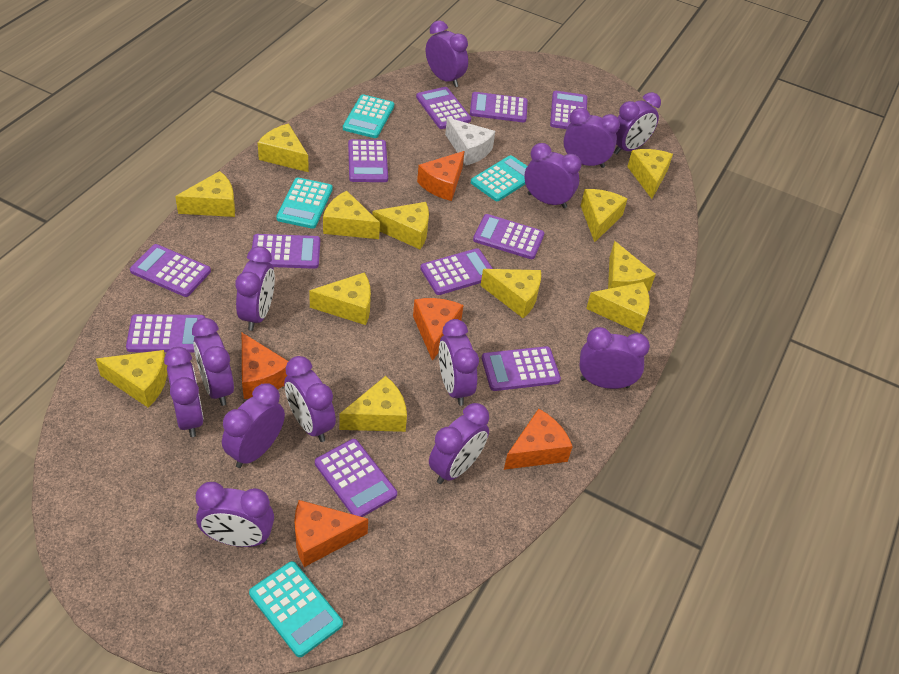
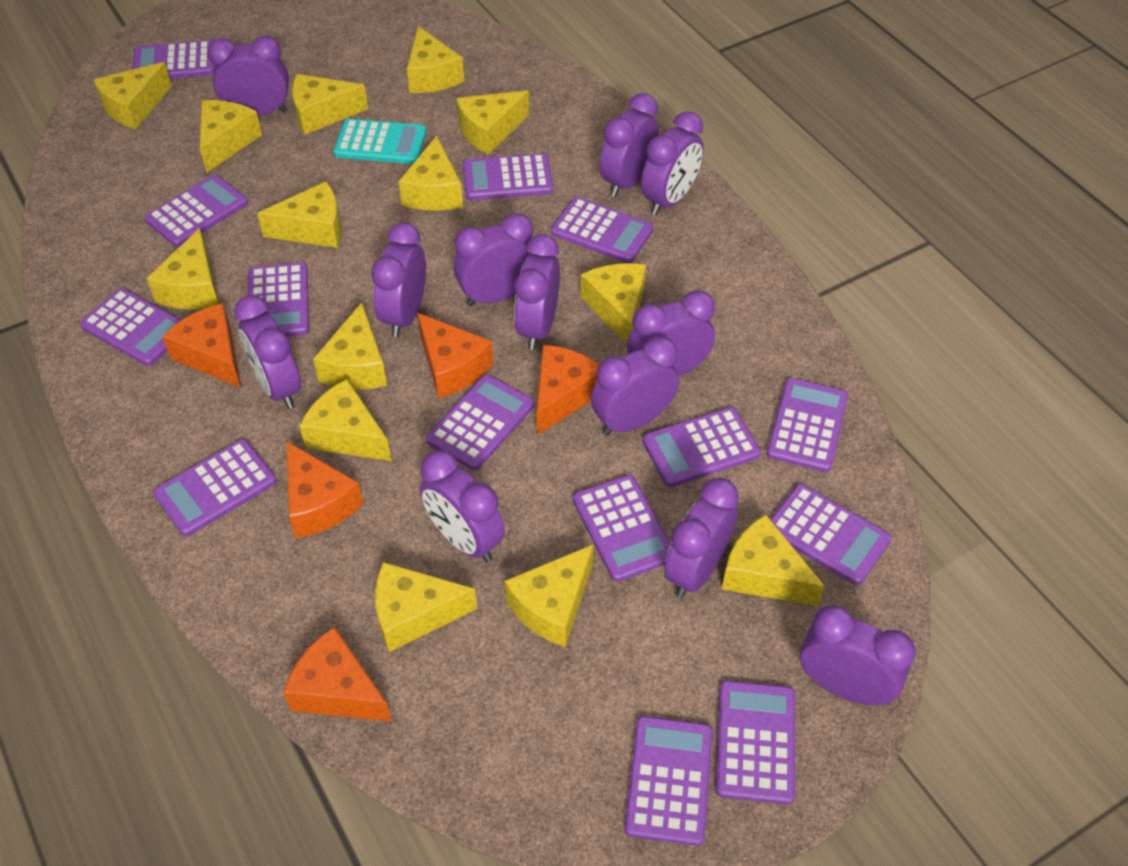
purple calculator: [126,314,205,352] [130,244,211,297] [252,234,320,269] [315,439,397,517] [348,139,388,182] [416,87,471,129] [420,248,493,295] [470,92,528,122] [473,214,544,259] [482,346,561,391] [550,91,587,129] = 11 -> [80,288,181,366] [132,40,215,79] [144,174,248,247] [153,439,277,536] [248,262,309,336] [426,375,534,470] [463,153,553,200] [551,197,654,263] [573,475,671,582] [625,716,713,846] [643,407,761,487] [716,680,795,804] [766,378,848,472] [770,484,892,585] = 14
purple clock: [164,347,204,437] [192,318,234,406] [195,482,274,547] [222,383,285,468] [235,246,275,331] [284,356,336,442] [426,21,468,87] [429,403,489,484] [439,319,479,406] [524,143,581,208] [563,108,620,168] [579,327,650,389] [614,92,661,155] = 13 -> [207,36,289,116] [234,295,301,409] [371,222,426,337] [420,450,505,562] [454,213,533,306] [514,234,560,350] [591,336,679,436] [599,93,659,197] [627,290,715,376] [641,111,703,215] [664,478,739,598] [800,605,916,705] = 12
turquoise calculator: [249,561,343,657] [276,177,333,229] [343,94,394,138] [471,155,527,201] = 4 -> [333,119,427,164] = 1
white cheese: [445,118,495,166] = 1 -> none = 0
yellow cheese: [96,350,167,407] [175,171,235,217] [258,124,309,172] [309,272,371,325] [323,191,380,239] [339,376,407,432] [373,202,429,249] [480,269,541,318] [581,189,627,242] [586,282,650,333] [608,241,656,291] [627,149,673,199] = 12 -> [93,62,172,129] [146,228,219,310] [200,100,262,172] [257,182,341,248] [292,74,368,135] [299,379,391,461] [313,303,387,390] [375,562,477,652] [398,136,463,211] [407,26,464,93] [456,90,529,155] [504,545,593,647] [581,263,646,344] [722,514,825,606] = 14

